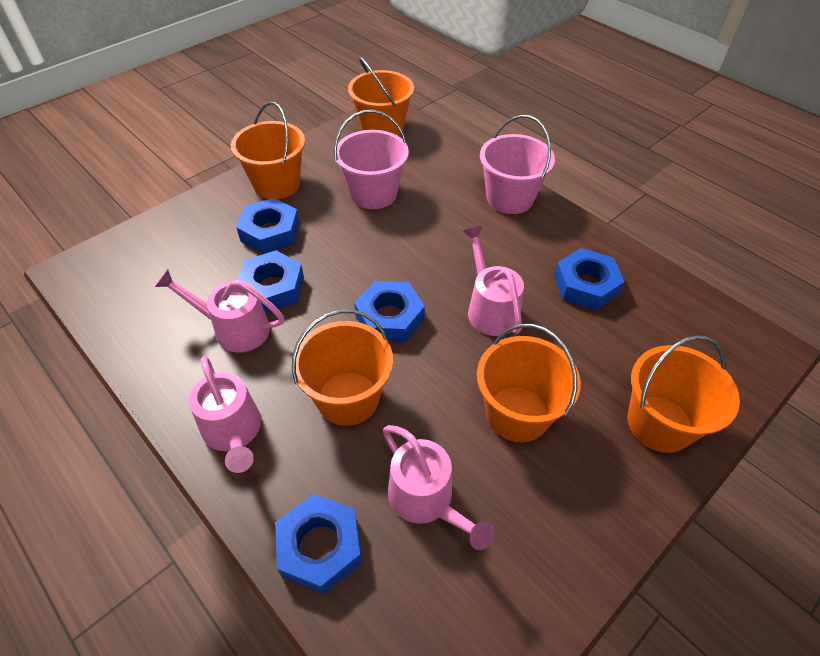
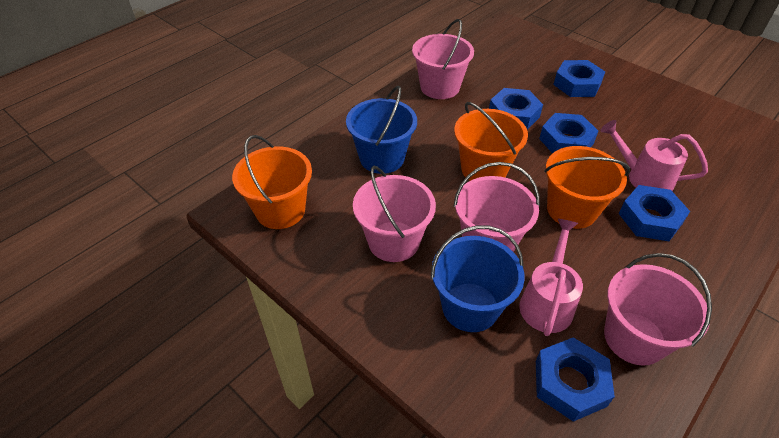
blue bucket: none = 0 -> [346,86,417,174] [431,225,525,332] = 2
orange bucket: [231,101,305,199] [292,309,393,426] [348,57,414,136] [477,324,581,442] [628,335,740,453] = 5 -> [232,135,312,229] [454,102,528,181] [544,146,630,229] = 3
pink bucket: [334,110,409,209] [480,115,555,214] = 2 -> [353,166,436,262] [412,19,474,99] [454,162,540,252] [604,253,712,366] = 4
pink watering can: [155,269,284,353] [189,356,261,473] [383,425,495,550] [463,226,524,336] = 4 -> [519,219,583,336] [600,120,708,191] = 2

